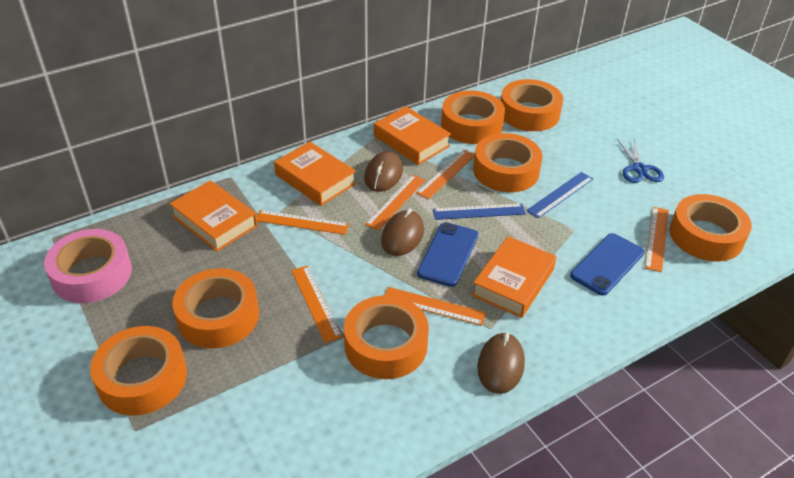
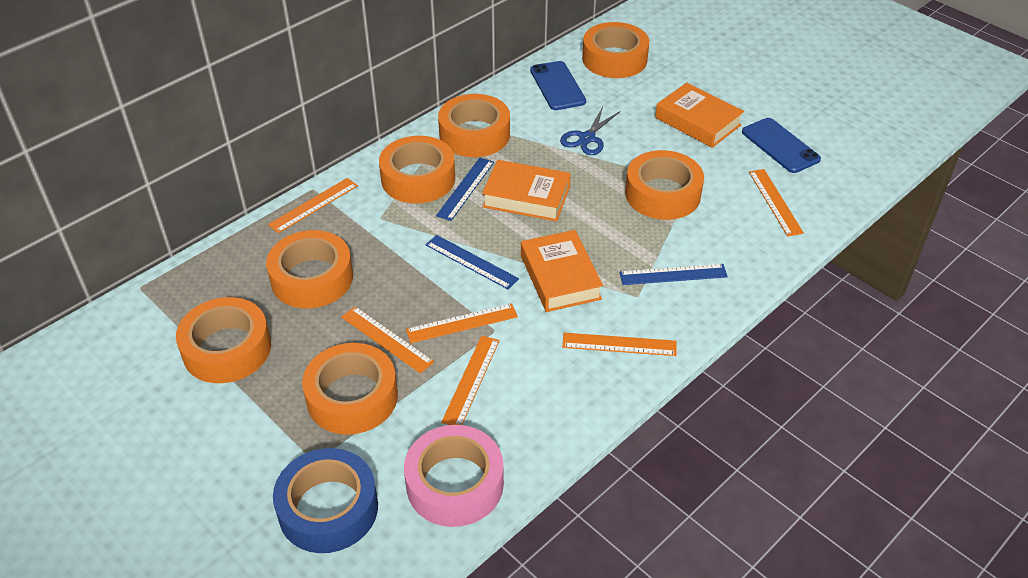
blue ruler: [433,203,526,220] [526,172,593,218] = 2 -> [426,235,519,290] [436,158,494,221] [619,264,728,285] = 3
blue tape: none = 0 -> [273,448,378,553] = 1
brown mouse: [364,151,403,192] [381,208,424,256] [477,333,525,394] = 3 -> none = 0
orange book: [169,180,258,252] [274,141,356,206] [374,106,451,165] [472,236,557,318] = 4 -> [482,160,571,221] [521,230,603,312] [655,83,744,148] = 3

